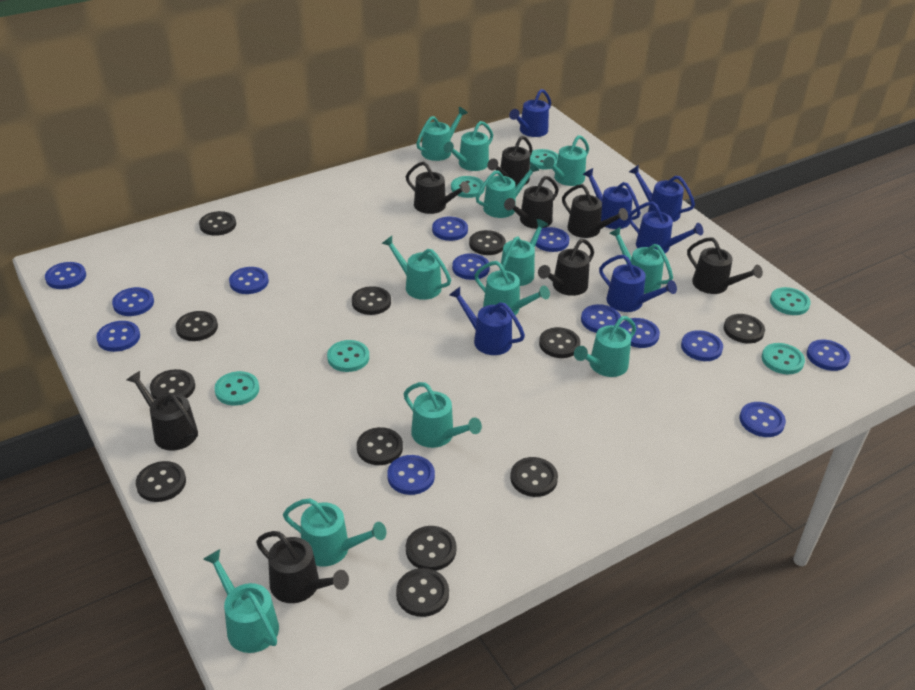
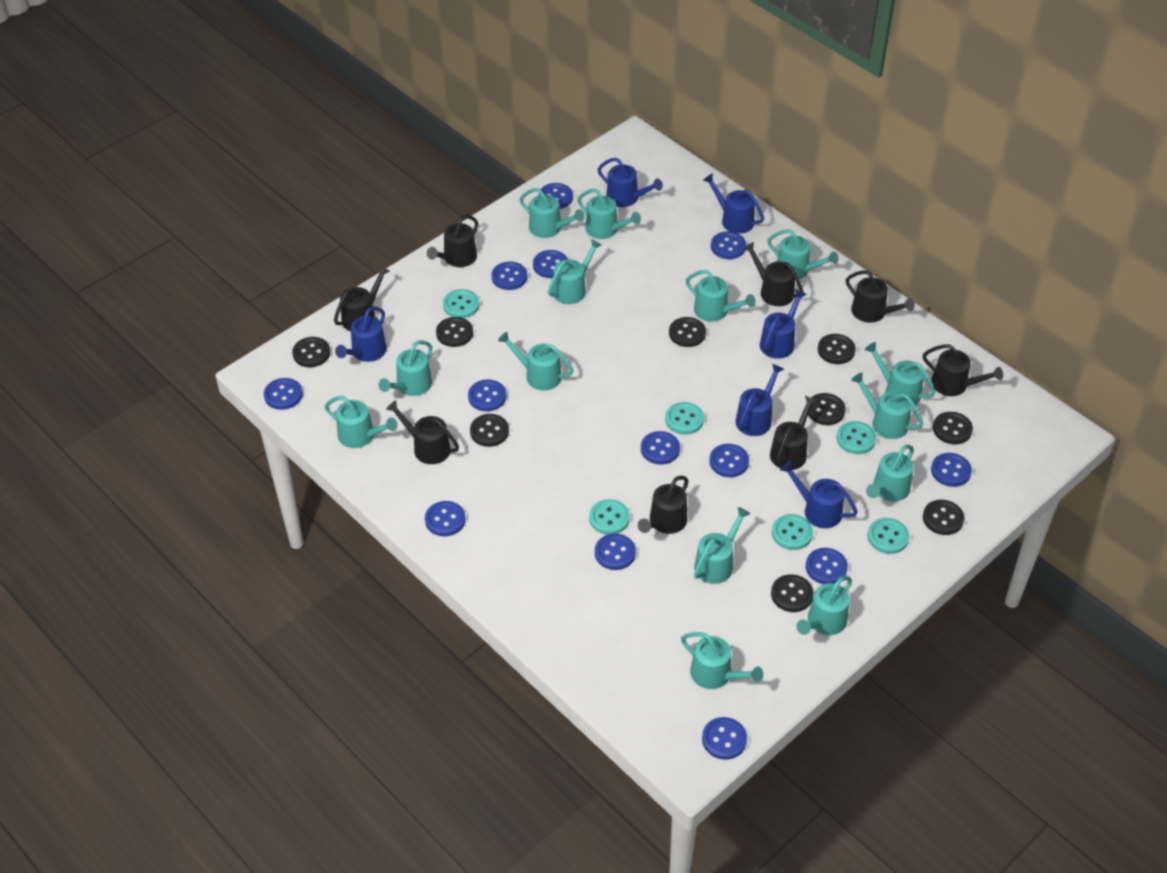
black button: [136,461,186,502] [150,369,195,399] [175,311,218,341] [199,211,236,236] [352,286,391,315] [357,427,403,465] [396,568,449,617] [406,526,457,571] [469,230,506,255] [510,457,558,497] [539,327,580,358] [724,314,765,343] = 12 -> [292,337,330,367] [436,317,473,347] [470,414,509,447] [669,317,706,347] [771,574,814,612] [808,393,846,425] [818,334,856,364] [923,500,965,535] [933,412,973,444] = 9
turquoise watering can: [203,549,279,653] [283,498,386,566] [382,236,451,300] [404,382,482,448] [416,107,468,161] [443,121,493,171] [474,261,550,315] [476,162,539,218] [501,219,548,286] [543,135,589,186] [574,316,636,377] [609,227,673,294] = 12 -> [325,396,398,448] [379,340,432,396] [498,332,573,391] [520,188,584,238] [548,239,601,304] [577,189,641,239] [681,632,763,689] [686,270,756,322] [694,507,751,584] [767,229,839,279] [796,576,852,635] [851,372,923,439] [865,342,935,405] [866,445,914,501] = 14

